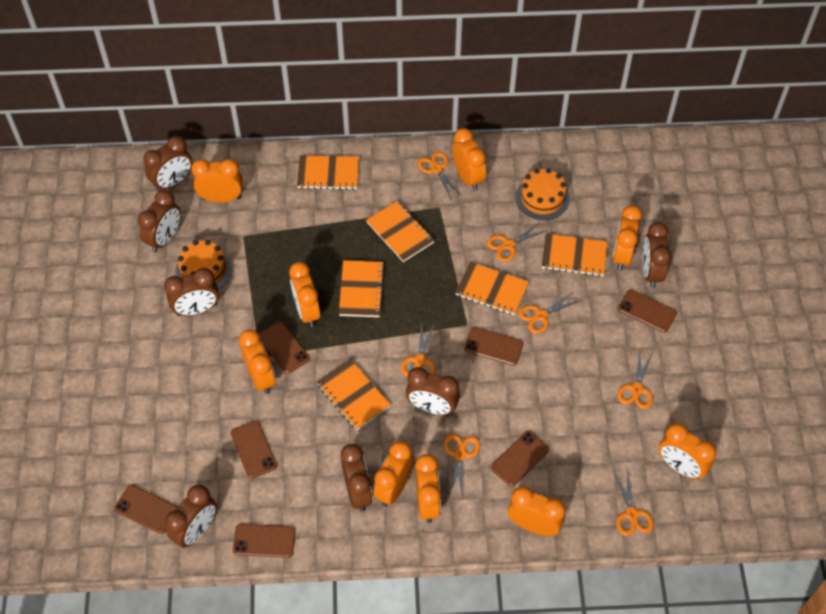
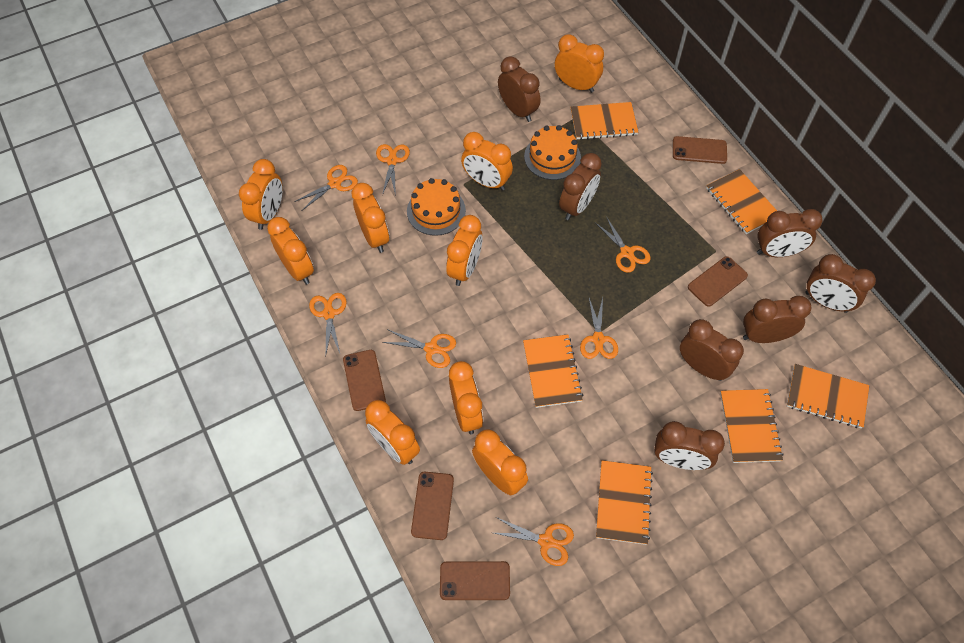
brown phone: [114,485,177,534] [230,421,277,479] [233,524,296,558] [259,322,310,374] [464,327,523,366] [491,431,549,486] [618,289,677,333] = 7 -> [343,350,386,411] [411,472,454,540] [440,561,510,600] [673,136,727,164] [688,256,748,307] = 5

